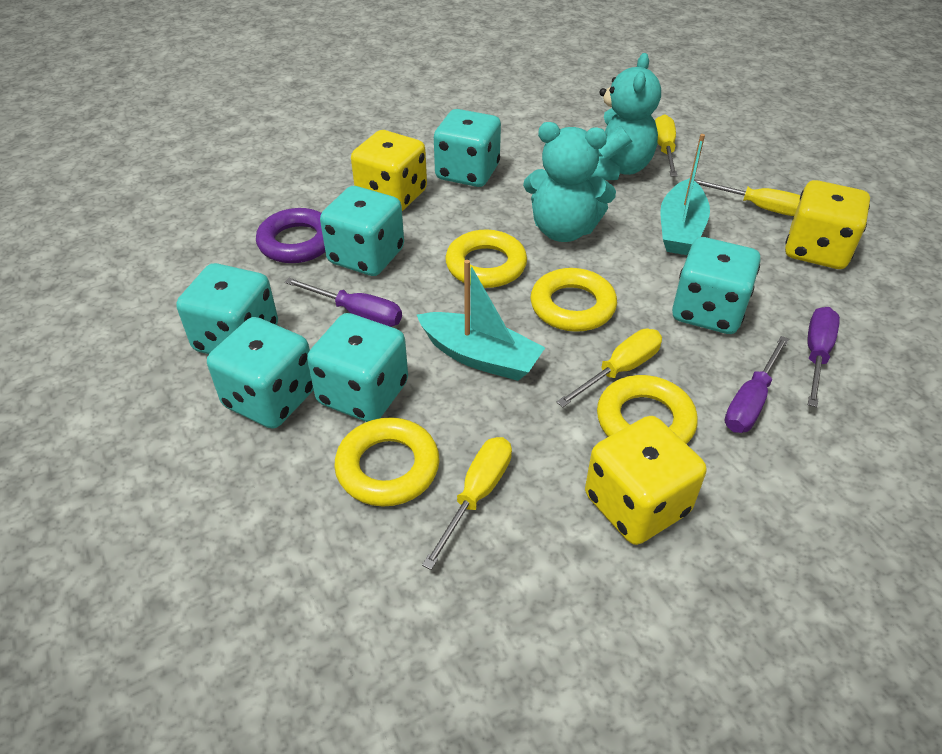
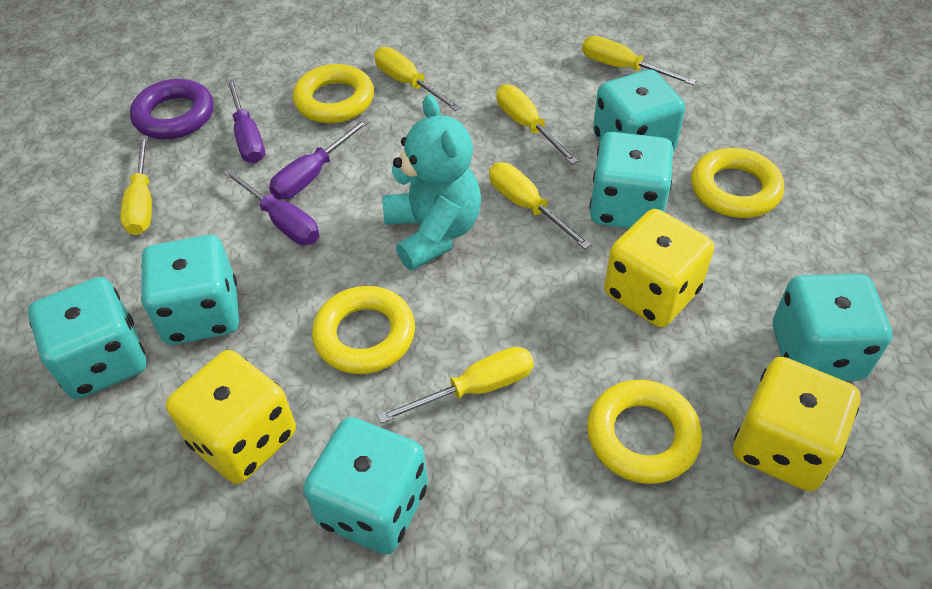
turquoise boat: [417,260,545,381] [660,134,710,255] = 2 -> none = 0
turquoise teddy bear: [523,122,616,242] [588,53,661,180] = 2 -> [382,94,481,271] = 1
yellow screwdriver: [422,437,512,570] [556,329,662,407] [655,114,678,177] [694,179,800,216] = 4 -> [120,135,152,235] [374,47,461,111] [377,347,534,424] [489,162,592,249] [497,84,578,165] [582,36,697,85] = 6

